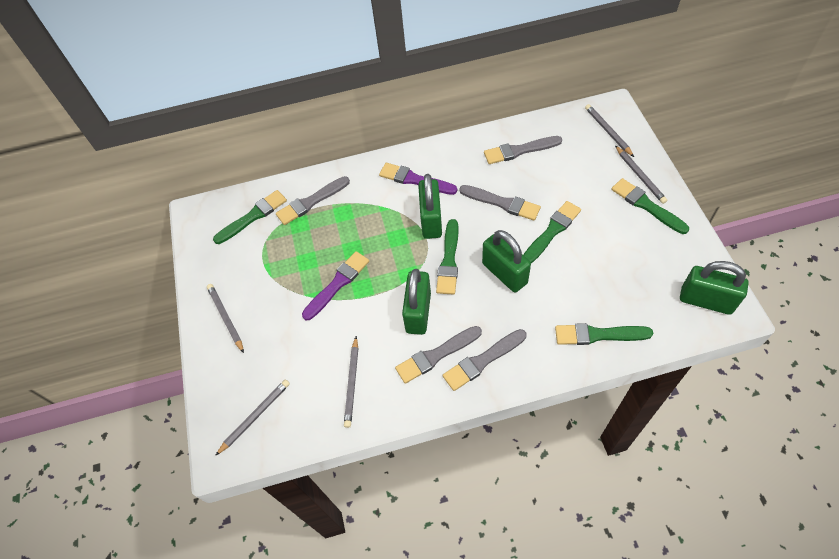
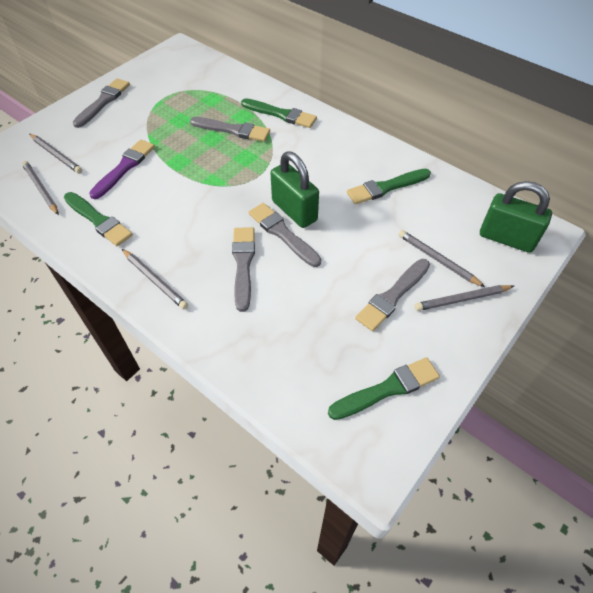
green brush: [213,190,287,244] [436,219,458,295] [524,201,581,263] [555,323,653,345] [611,178,689,234] = 5 -> [64,192,133,246] [241,98,317,128] [328,357,440,420] [347,168,431,204] = 4
green padlock: [402,269,431,335] [418,174,442,239] [482,230,531,292] [680,261,749,315] = 4 -> [271,151,319,228] [480,181,552,253] = 2
purple brush: [302,251,369,320] [379,163,457,195] = 2 -> [89,139,155,199] = 1

